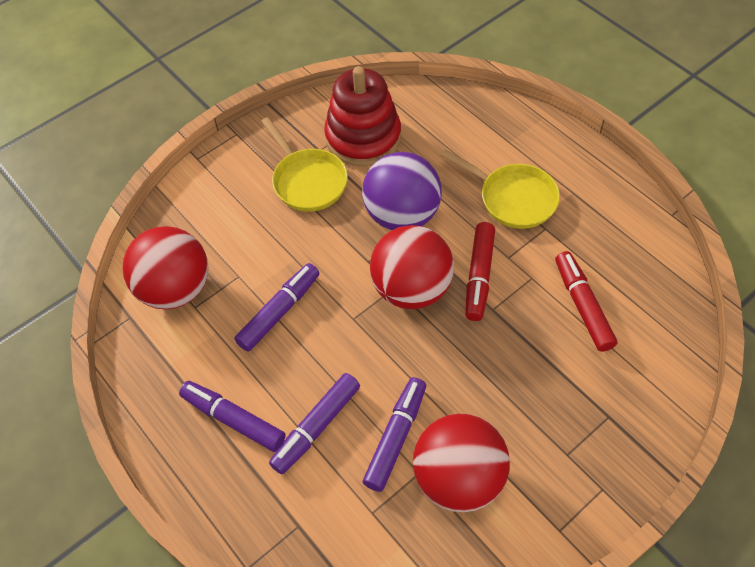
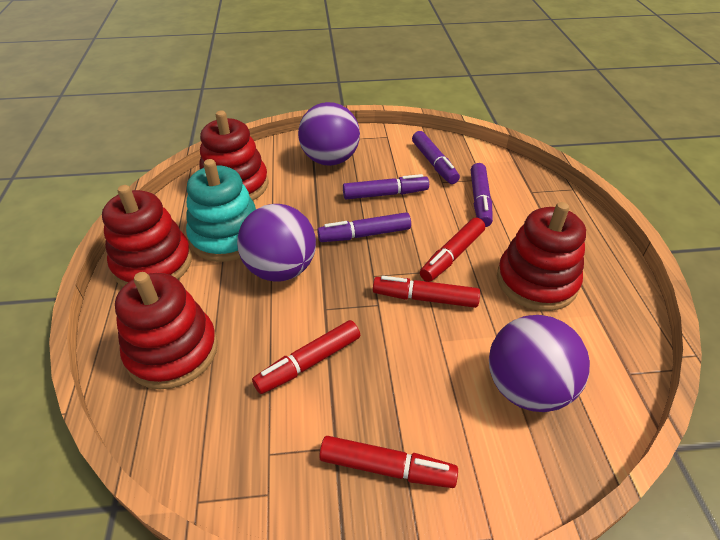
purple ball: [362,152,442,230] = 1 -> [237,204,316,281] [298,102,360,166] [489,315,590,412] = 3
red ball: [122,226,208,310] [370,225,454,309] [413,414,510,512] = 3 -> none = 0
red marker: [465,222,495,321] [555,251,617,352] = 2 -> [252,320,360,394] [319,436,458,488] [373,276,480,308] [420,217,485,282] = 4
red stacking toy: [324,66,401,167] = 1 -> [102,185,192,287] [115,272,218,389] [199,110,269,201] [497,202,586,311] = 4
turquoise stacking toy: none = 0 -> [186,159,256,262] = 1
yellow pan: [261,117,348,212] [440,149,560,229] = 2 -> none = 0

